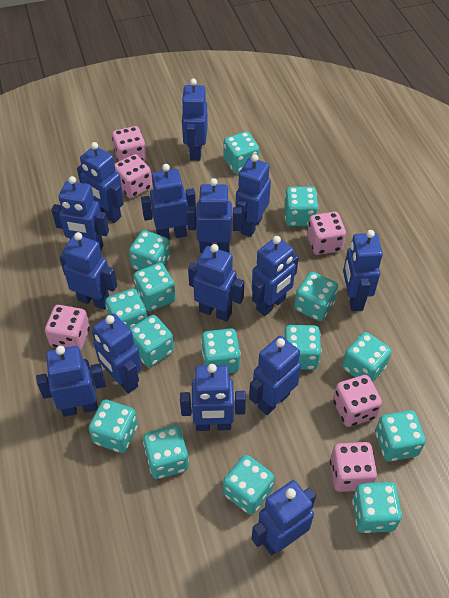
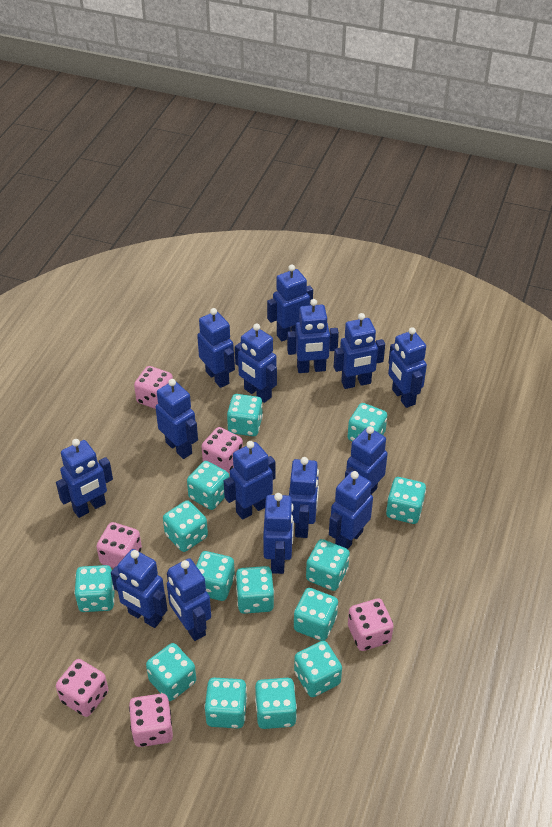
turquoise dice: [89,400,138,453] [105,288,147,329] [129,230,170,271] [130,315,174,367] [134,263,176,311] [143,425,189,479] [201,328,241,373] [223,455,274,515] [224,132,259,174] [284,187,318,226] [284,325,321,370] [294,272,338,321] [342,332,392,382] [352,482,402,533] [375,410,426,462] = 15 -> [74,565,115,612] [146,643,196,701] [163,500,208,552] [187,461,229,510] [196,551,235,601] [204,678,247,728] [227,394,263,436] [236,566,274,614] [255,678,297,729] [294,588,338,641] [294,641,342,697] [306,539,350,591] [348,403,387,442] [386,477,426,524] = 14

